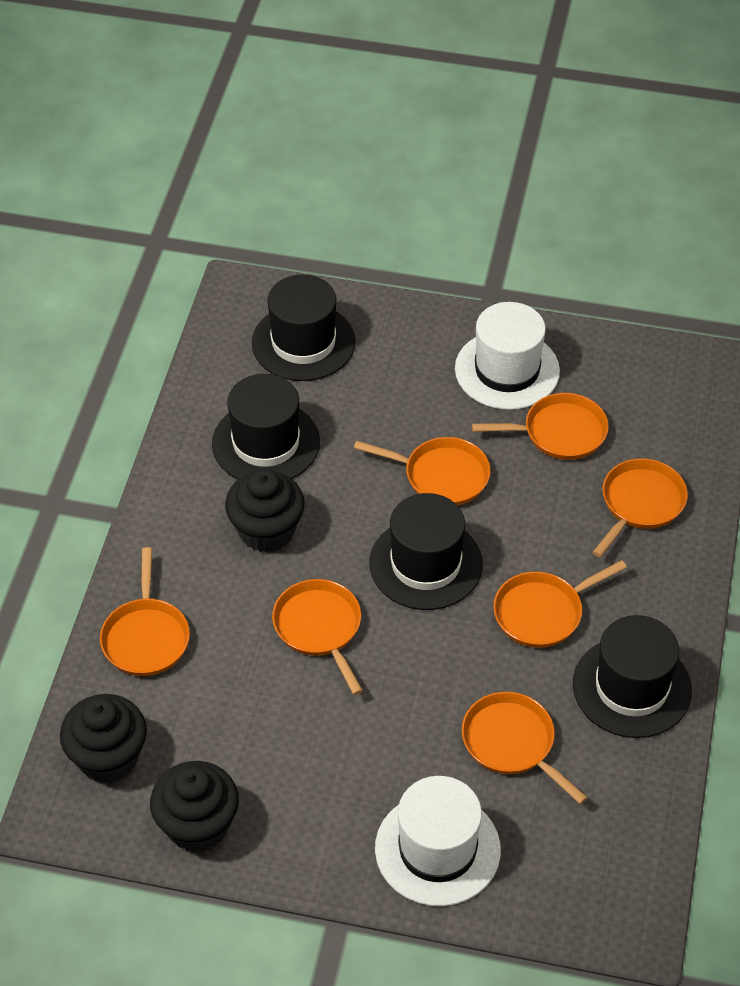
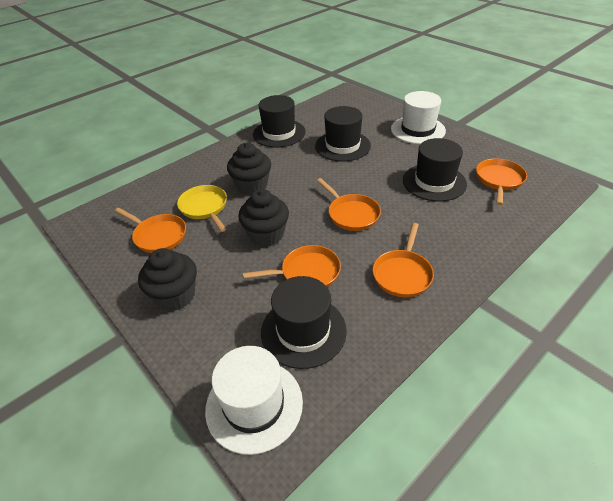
orange pan: [100,547,190,676] [272,579,363,695] [354,437,490,506] [462,692,588,804] [472,393,609,460] [493,560,627,648] [592,458,688,557] = 7 -> [115,208,186,253] [243,245,341,287] [317,178,381,231] [373,223,434,297] [476,159,527,205] = 5
yellow pan: none = 0 -> [177,185,227,232] = 1

